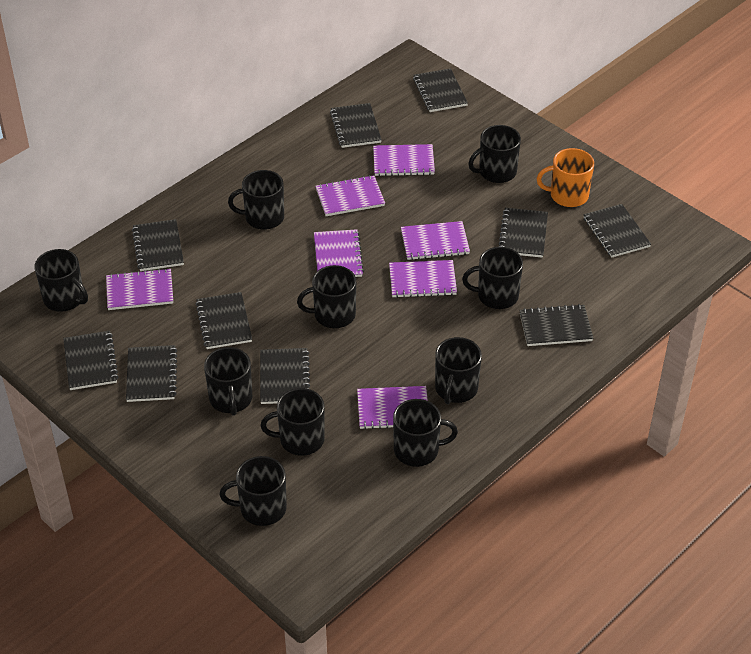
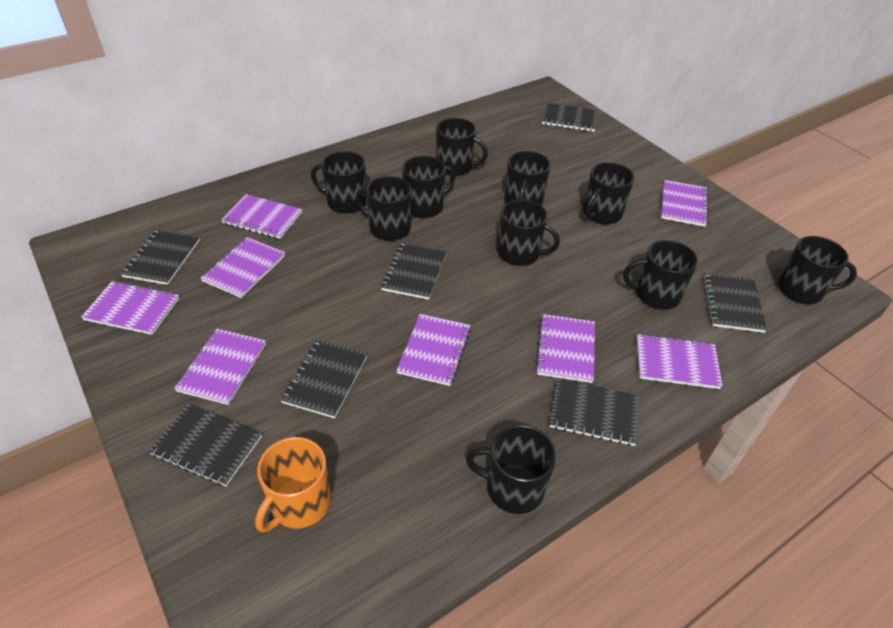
black notebook: [63,331,119,390] [126,345,177,402] [132,219,184,271] [195,292,252,349] [260,348,310,404] [330,103,382,148] [413,68,468,112] [499,208,548,258] [519,304,594,346] [584,204,651,258] = 10 -> [120,229,201,285] [148,404,262,486] [280,339,368,418] [381,242,447,300] [542,103,598,132] [549,378,640,446] [703,273,767,333] = 7
purple notebook: [106,268,173,310] [314,229,364,277] [315,175,385,216] [357,386,428,429] [373,144,435,176] [389,260,457,298] [401,221,470,260] = 7 -> [81,281,180,335] [174,328,266,405] [201,237,285,298] [221,194,302,239] [396,314,471,386] [535,314,595,383] [636,334,723,389] [661,180,708,227] = 8

